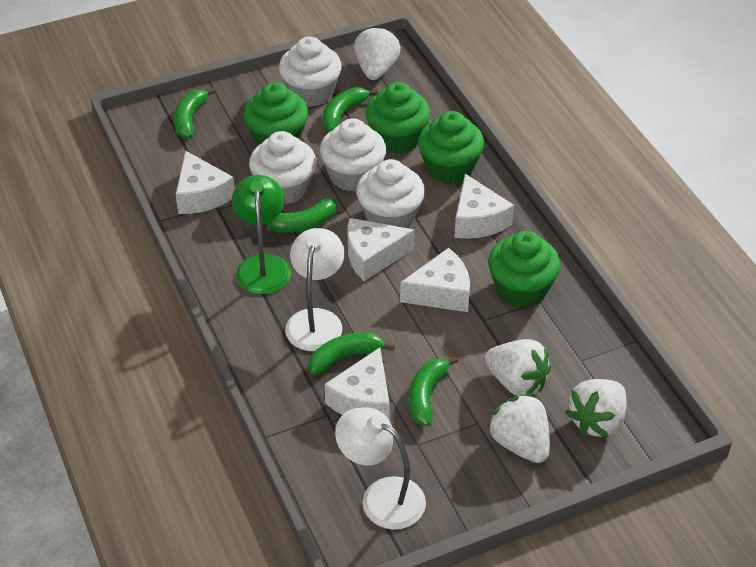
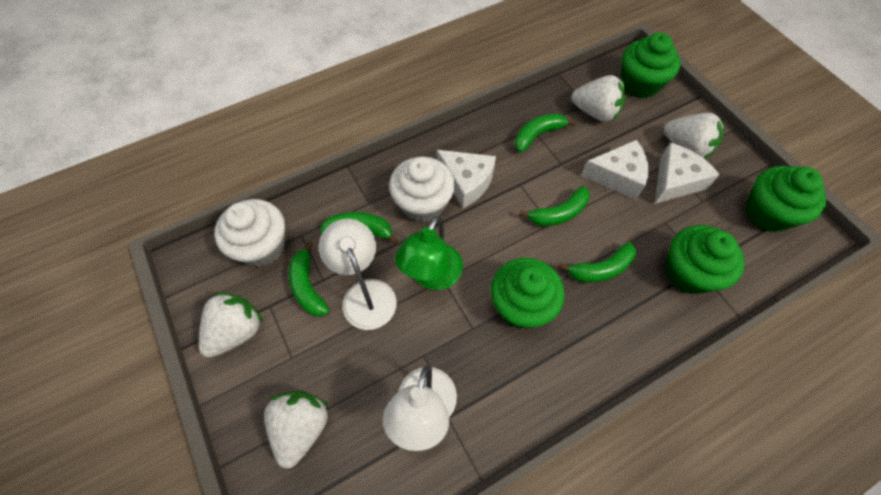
white cheese: [176,151,234,214] [324,347,390,419] [347,218,415,281] [400,248,470,312] [455,174,514,239] = 5 -> [437,150,496,208] [581,140,649,199] [655,143,719,204] = 3
white cupcake: [249,131,316,205] [279,36,342,107] [320,118,386,192] [356,159,425,228] = 4 -> [214,199,285,267] [389,156,455,222] = 2

